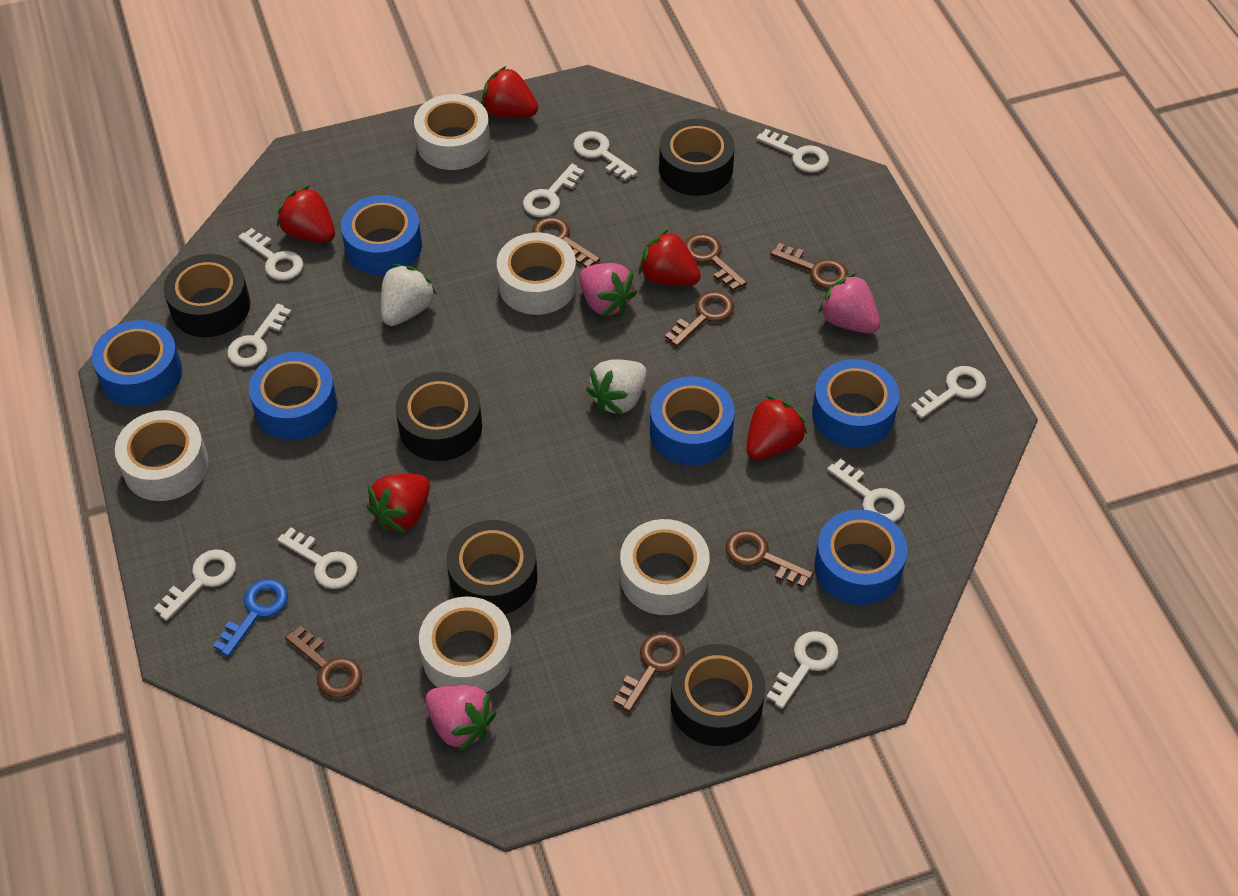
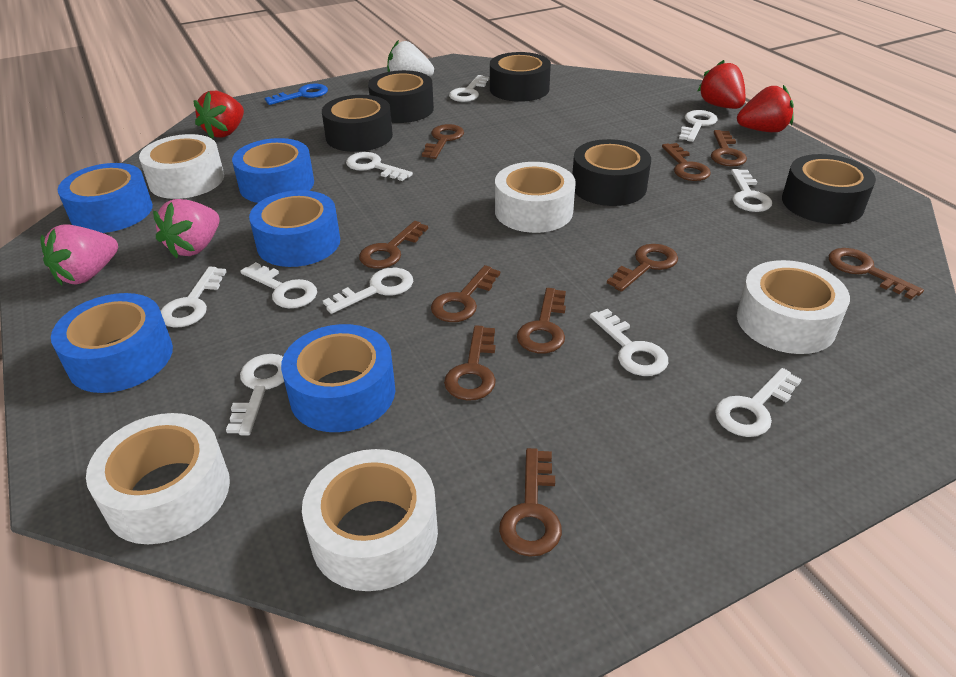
blue tape: [92,320,182,407] [249,352,337,440] [341,195,422,275] [650,376,735,465] [812,359,899,448] [814,509,907,605] = 6 -> [51,293,173,393] [58,163,153,233] [232,138,314,203] [249,190,340,267] [281,324,395,432] = 5
brown key: [285,626,362,698] [532,217,600,267] [614,633,685,713] [665,291,734,347] [685,233,747,291] [726,530,814,588] [770,243,848,289] = 7 -> [359,221,428,269] [422,124,464,159] [431,265,500,322] [444,326,496,401] [499,448,562,557] [517,288,566,353] [607,244,678,292] [662,143,711,181] [711,130,747,167] [829,248,924,299] = 10
pink strawberry: [425,685,497,752] [579,263,637,316] [818,273,880,334] = 3 -> [40,224,118,285] [153,199,220,259] = 2
red strawberry: [277,186,335,243] [366,474,430,533] [481,66,538,118] [639,230,701,286] [746,395,807,460] = 5 -> [193,91,244,139] [698,60,746,109] [737,85,793,132] = 3
white strawberry: [381,264,437,326] [586,359,647,415] = 2 -> [387,40,434,77] = 1

